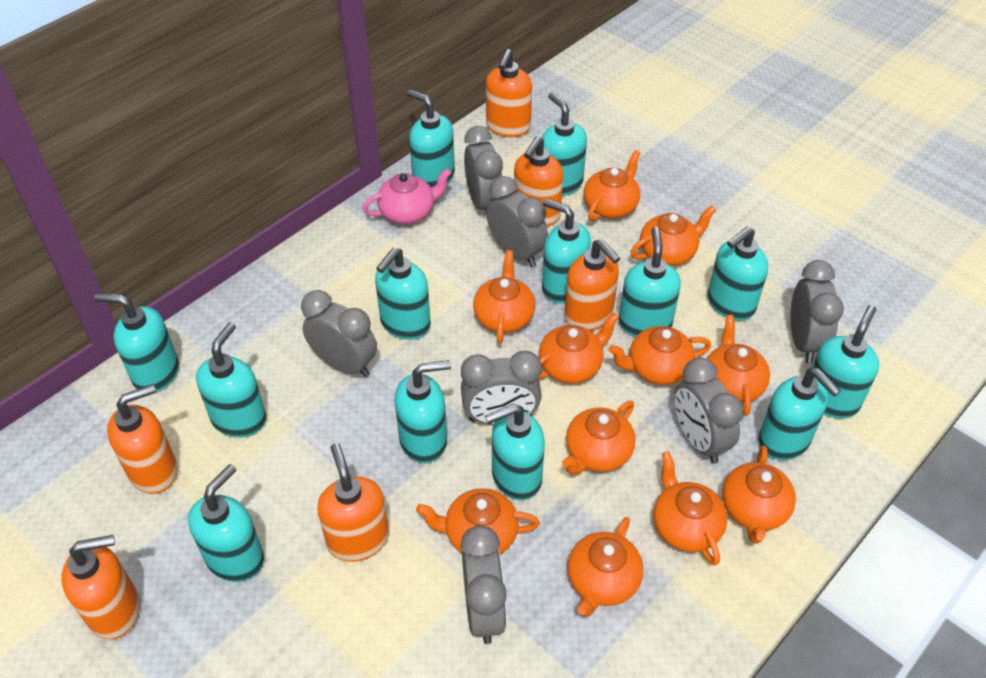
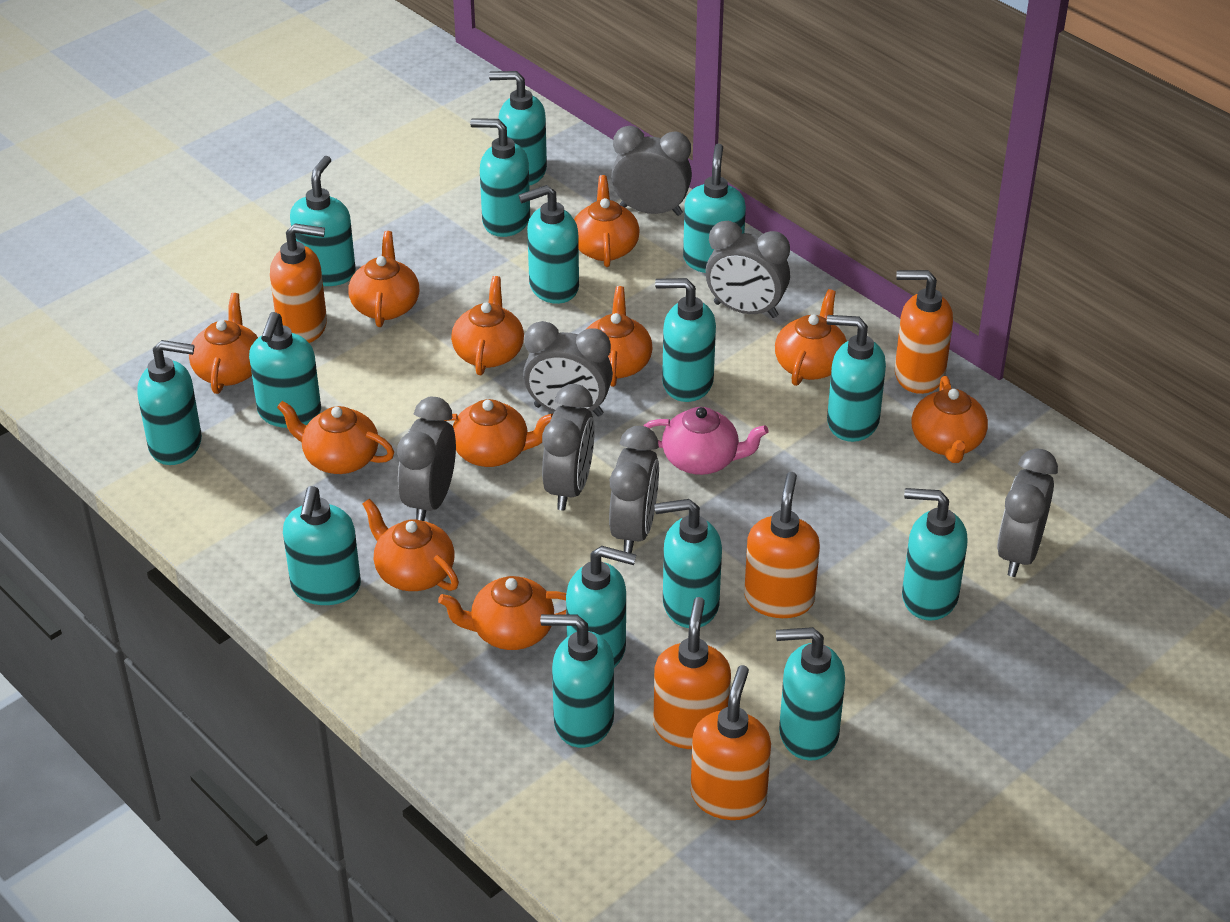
orange soap dispenser: [61,535,140,640] [107,384,178,494] [317,443,389,562] [486,49,532,137] [514,136,563,227] [564,239,620,331] = 6 -> [270,223,327,343] [653,597,731,749] [690,665,771,820] [744,472,820,618] [895,270,953,394] = 5
turquoise soap dispenser: [94,293,179,392] [188,464,264,582] [196,322,266,438] [375,248,431,340] [394,360,451,463] [407,89,455,188] [485,404,545,500] [541,92,587,196] [542,198,591,303] [619,227,681,337] [707,226,768,321] [758,368,841,460] [812,305,879,419] = 13 -> [137,340,202,465] [249,312,321,428] [283,486,361,605] [290,156,356,286] [470,118,530,237] [489,71,547,186] [518,185,579,304] [540,614,614,748] [566,546,636,668] [654,499,722,628] [655,278,716,402] [683,144,746,273] [776,627,845,761] [827,315,886,442] [902,488,968,621] = 15

